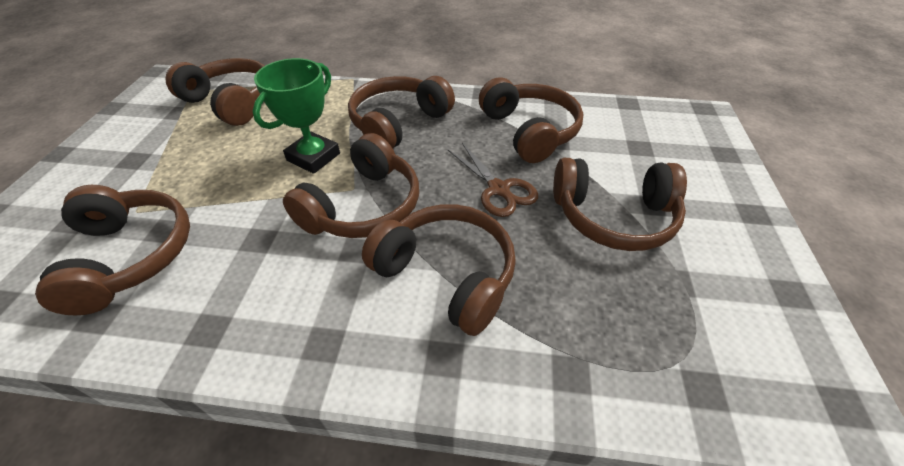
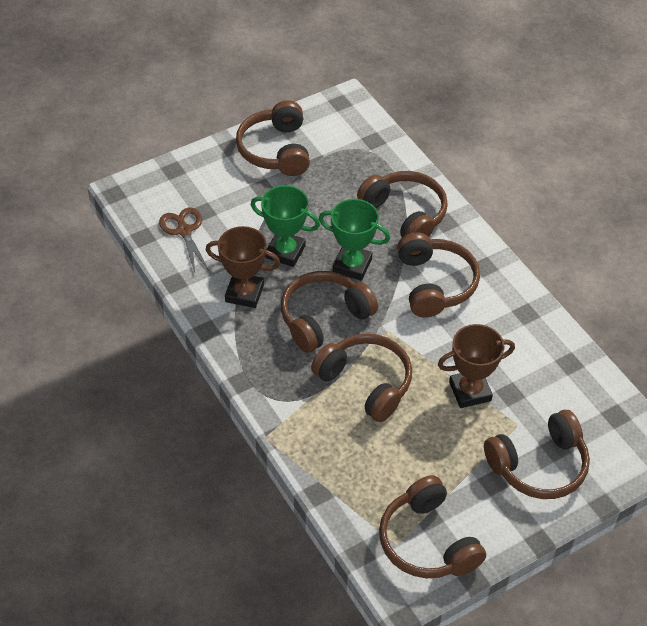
brown trophy: none = 0 -> [206,226,280,308] [438,324,515,408] = 2
green trophy: [253,58,340,174] = 1 -> [251,185,320,267] [319,199,390,281] = 2

